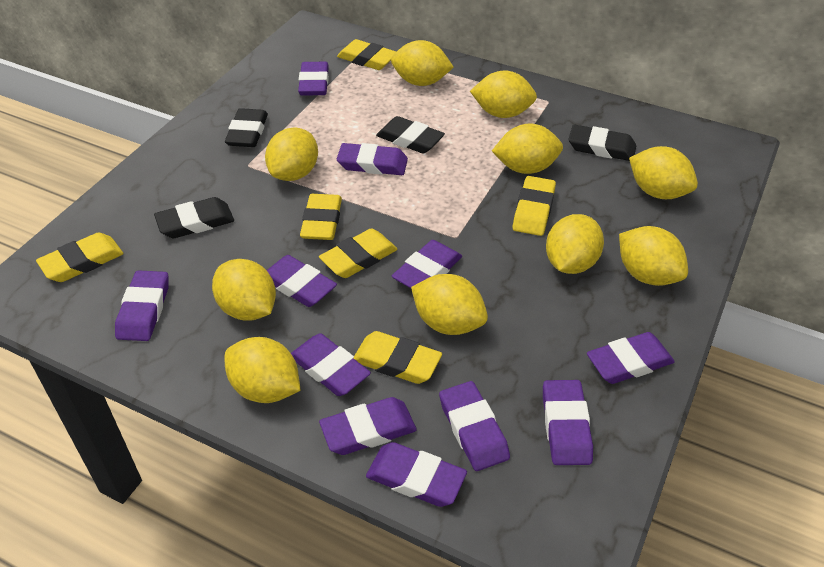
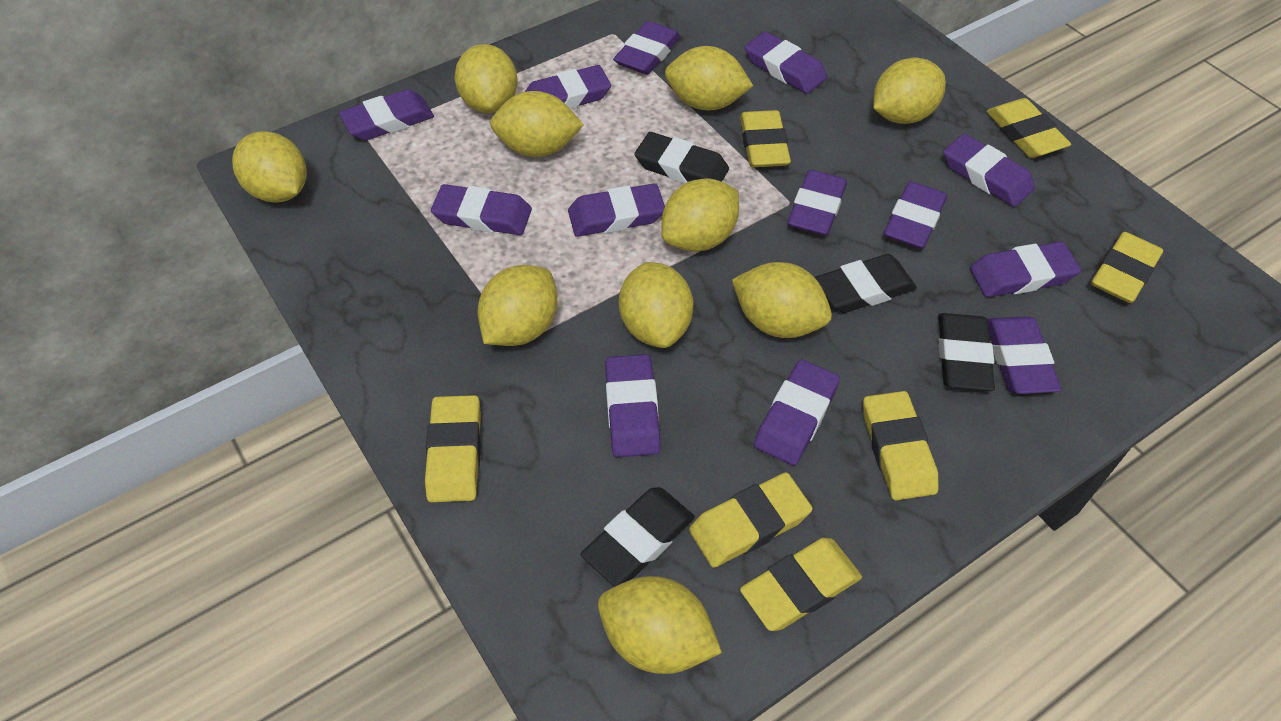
purple eraser: [115,270,168,341] [267,255,337,307] [291,333,371,396] [298,62,329,96] [319,397,417,455] [337,143,408,175] [366,442,467,507] [392,240,462,288] [439,381,510,471] [543,380,593,465] [587,332,675,384] = 11 -> [339,89,434,141] [431,184,532,235] [525,65,611,109] [568,183,665,237] [605,354,661,457] [613,21,681,75] [745,32,827,94] [754,360,840,466] [787,170,847,236] [884,181,947,249] [943,134,1035,207] [970,242,1081,297] [987,316,1061,394] = 13
yellow eraser: [36,232,124,282] [300,194,342,240] [319,228,398,278] [337,39,396,70] [354,331,442,384] [513,176,556,236] = 6 -> [425,395,481,502] [689,472,812,568] [740,110,791,167] [740,538,862,631] [863,391,938,500] [986,98,1071,158] [1091,232,1163,303] = 7

